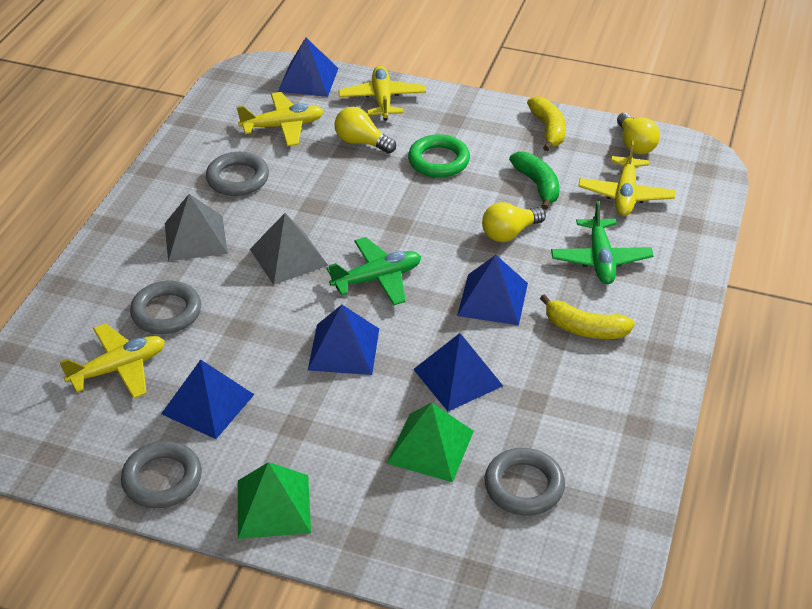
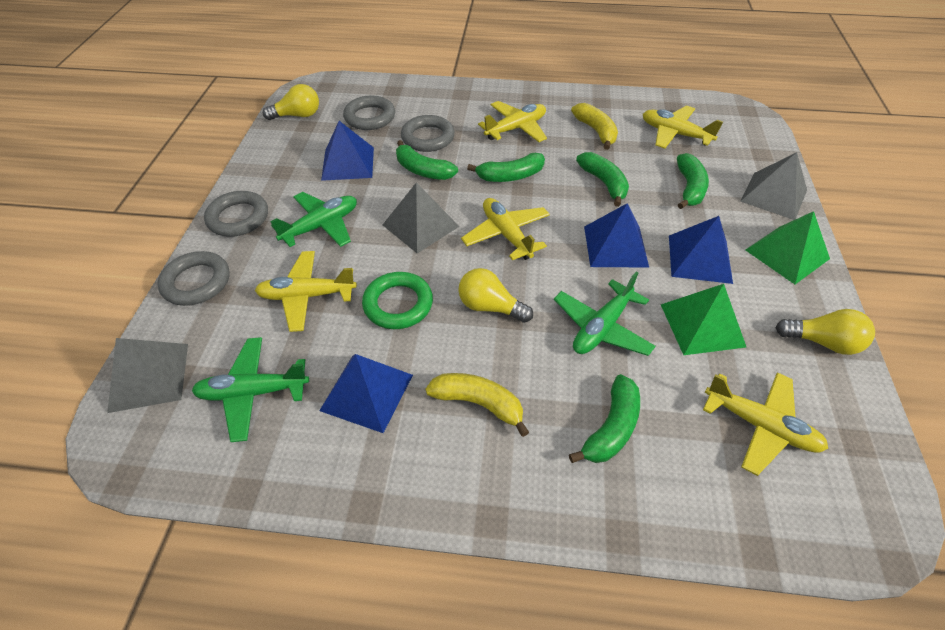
blue pyramid: [161,359,255,439] [278,38,338,97] [308,305,379,375] [413,333,503,411] [457,255,528,325] = 5 -> [319,354,413,433] [321,121,374,181] [584,203,649,268] [669,216,733,284] = 4
green banana: [509,152,560,210] = 1 -> [396,140,458,180] [467,153,545,182] [569,374,640,463] [576,152,629,207] [677,153,709,209] = 5
green plane: [327,237,421,306] [551,201,654,284] = 2 -> [192,337,309,442] [270,192,357,247] [554,271,656,356] = 3
grey pyramid: [165,194,228,261] [250,213,328,285] = 2 -> [107,338,188,413] [383,183,460,253] [740,152,807,220] = 3
yellow plane: [60,323,165,399] [237,92,324,146] [338,66,426,121] [578,140,675,216] = 4 -> [255,251,357,332] [461,198,550,260] [478,101,547,142] [643,105,723,149] [703,372,828,476] = 5

